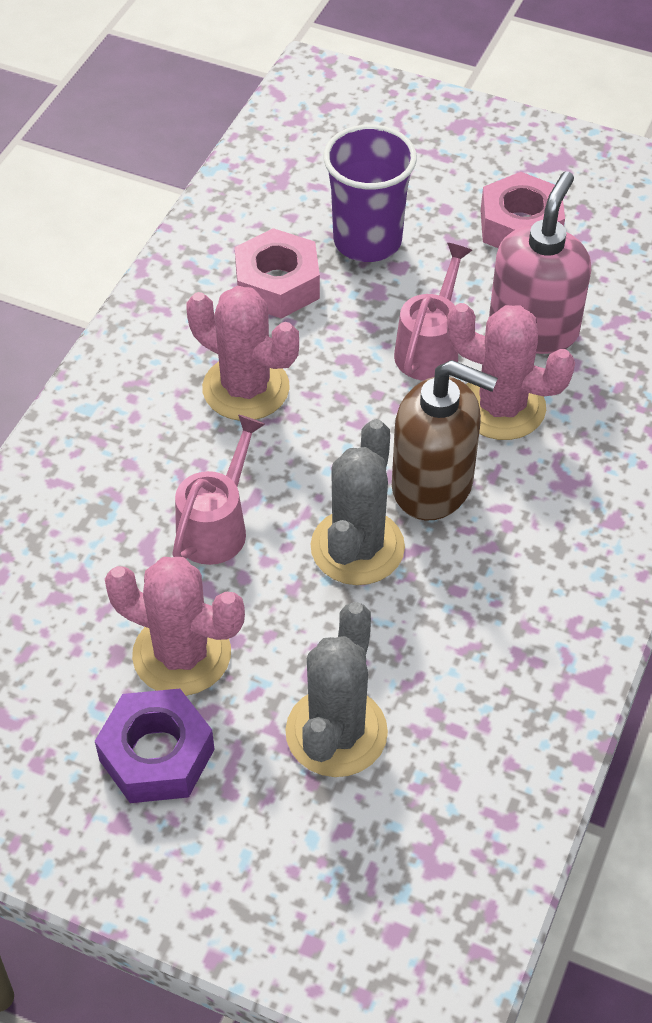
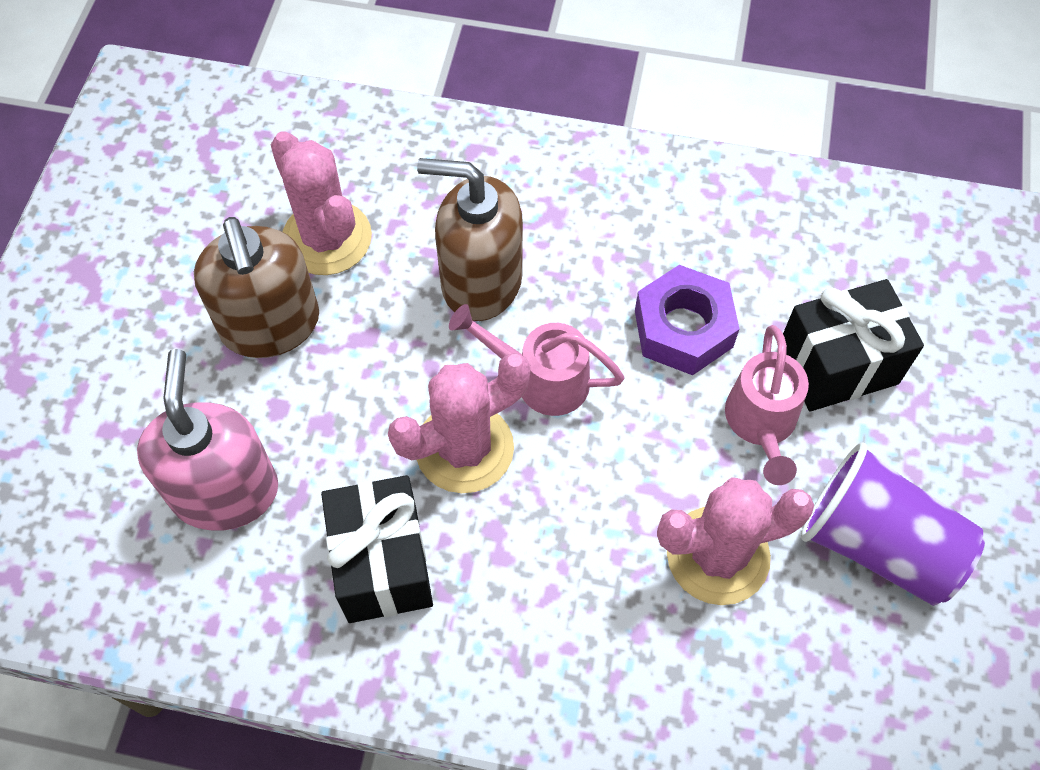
black gift: none = 0 -> [321,475,433,623] [783,279,924,411] = 2
brown soap dispenser: [392,360,498,521] = 1 -> [194,217,319,358] [417,158,523,321] = 2
grey cactus: [285,602,388,777] [311,419,405,585] = 2 -> none = 0
pink nut: [235,228,320,319] [481,172,565,248] = 2 -> none = 0

